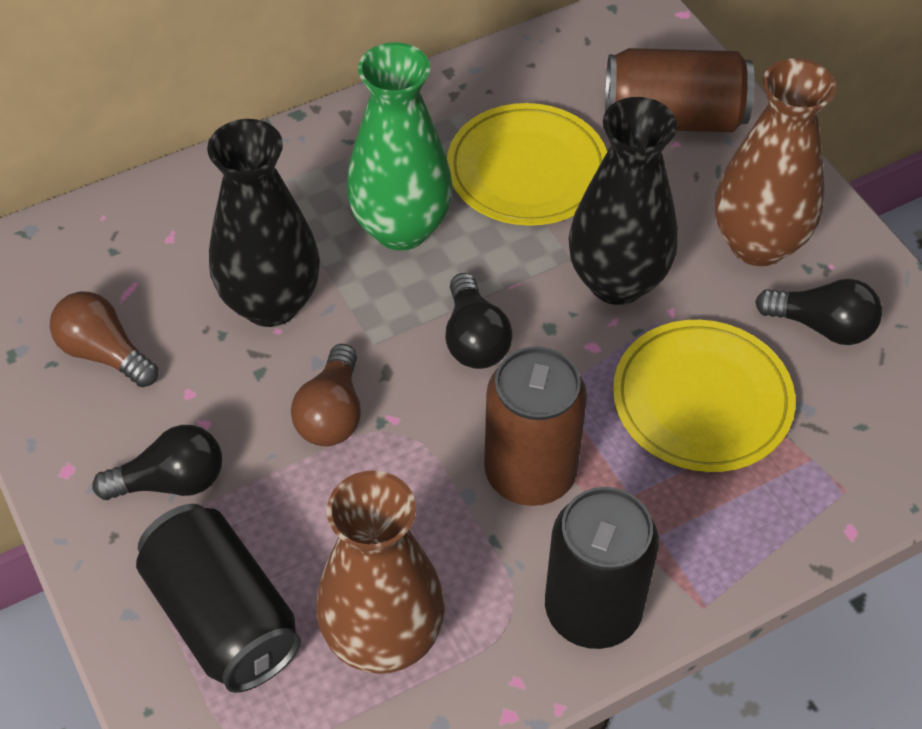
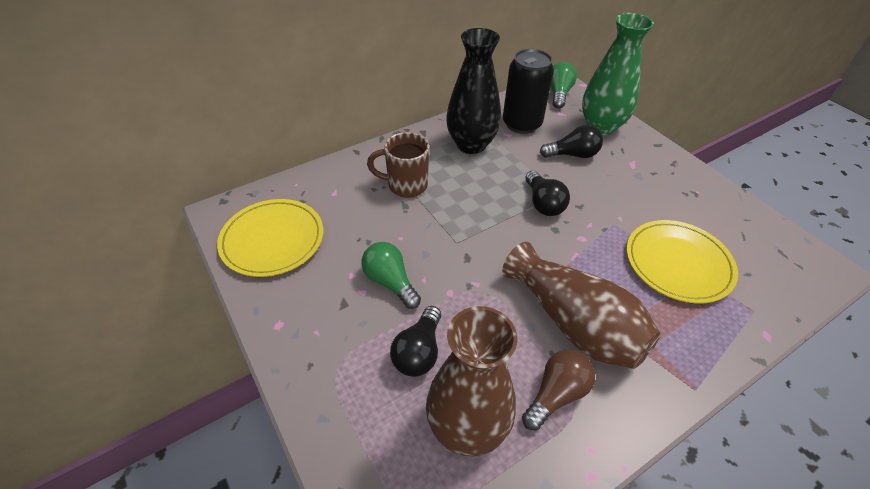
black can: [136,504,301,693] [545,487,659,649] = 2 -> [503,49,554,134] = 1
black vase: [207,119,320,327] [568,97,678,305] = 2 -> [446,28,501,154] = 1
brown can: [484,346,587,506] [605,48,754,132] = 2 -> none = 0
brown light bulb: [50,291,158,387] [291,344,361,446] = 2 -> [522,349,595,430] = 1
brown mug: none = 0 -> [367,132,429,198] = 1
green light bulb: none = 0 -> [362,242,421,309] [551,62,577,109] = 2

